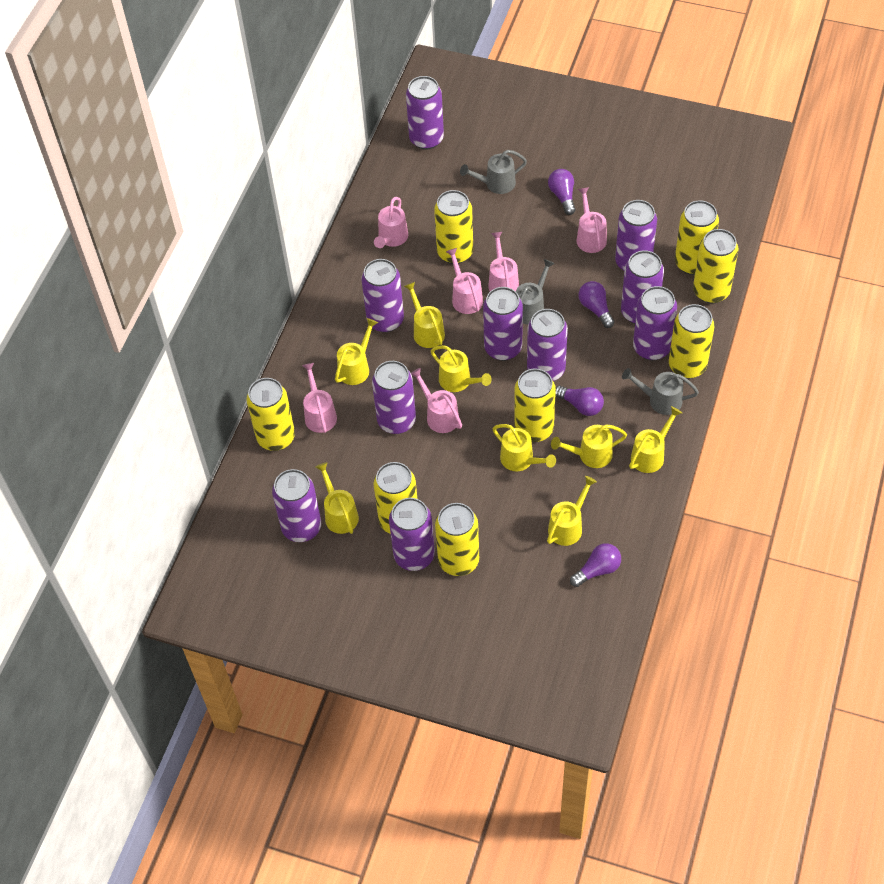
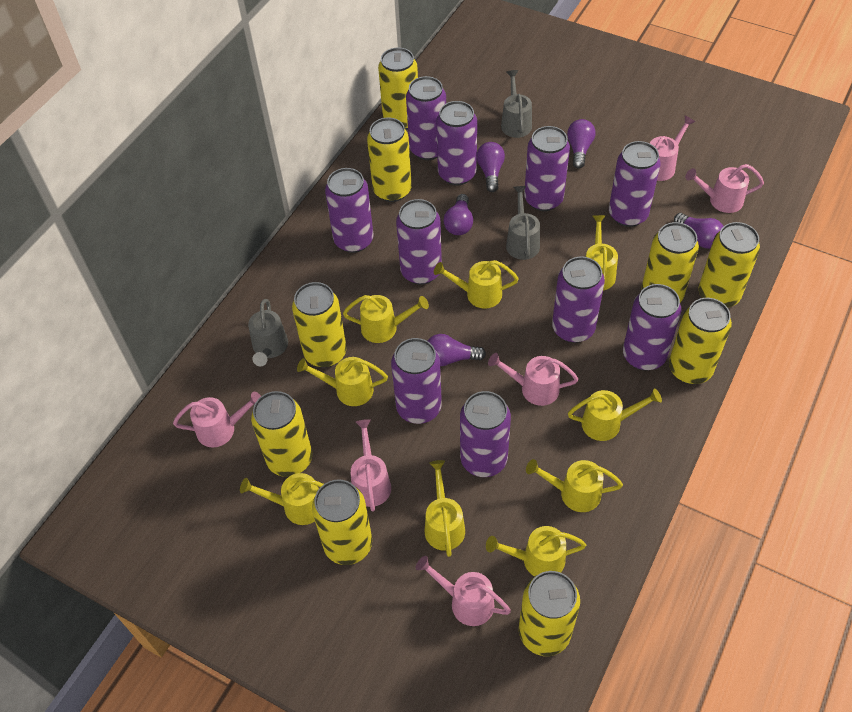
purple light bulb: [548,169,575,215] [555,386,604,416] [570,543,621,587] [578,281,614,328] = 4 -> [428,334,486,366] [444,194,473,235] [477,142,505,192] [567,119,596,169] [674,213,724,249] = 5
yellow can: [246,378,295,451] [373,462,417,534] [434,190,473,264] [435,503,479,576] [514,369,556,442] [669,304,715,379] [675,200,719,275] [693,229,738,303] = 8 -> [251,391,312,477] [292,282,347,368] [312,479,372,565] [367,117,412,202] [378,48,418,130] [519,571,580,656] [641,222,699,302] [669,298,732,384] [699,222,760,307] = 9
yellow watering can: [316,462,359,534] [335,318,378,385] [404,282,445,348] [431,345,492,392] [493,424,556,471] [547,476,597,546] [551,424,627,468] [629,406,682,473] = 8 -> [240,473,323,525] [297,357,388,406] [343,295,429,343] [425,460,465,557] [434,260,519,309] [486,526,586,576] [526,459,623,512] [568,388,662,441] [586,215,618,291] = 9

